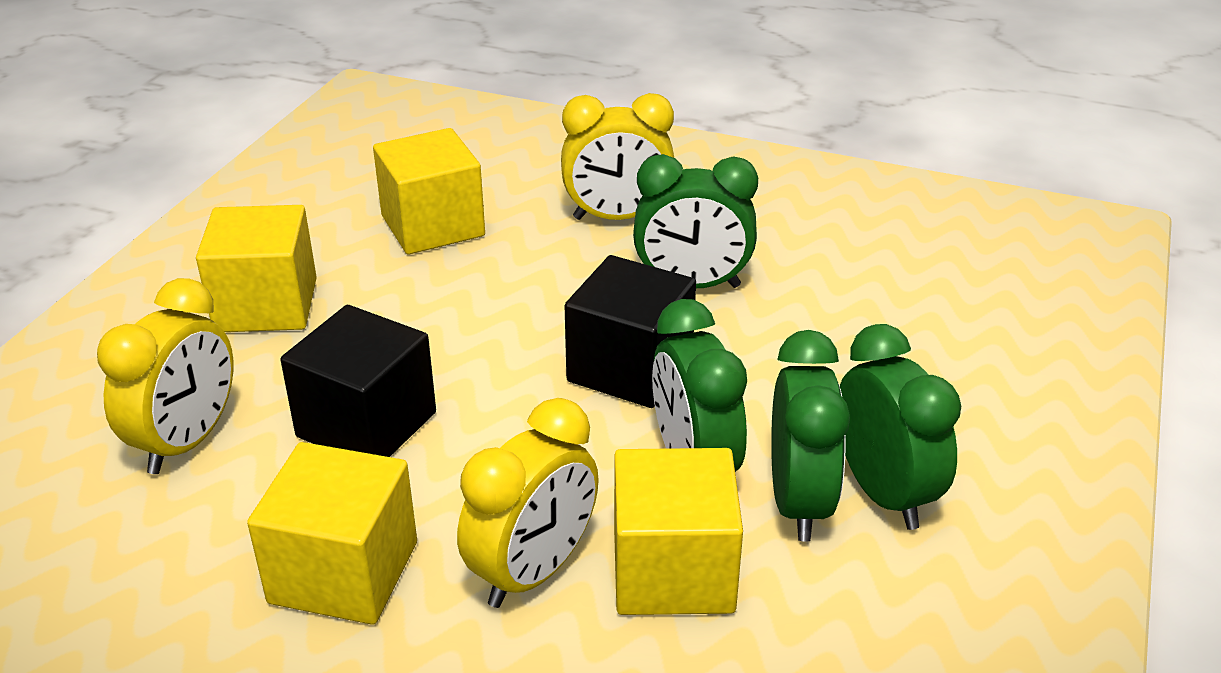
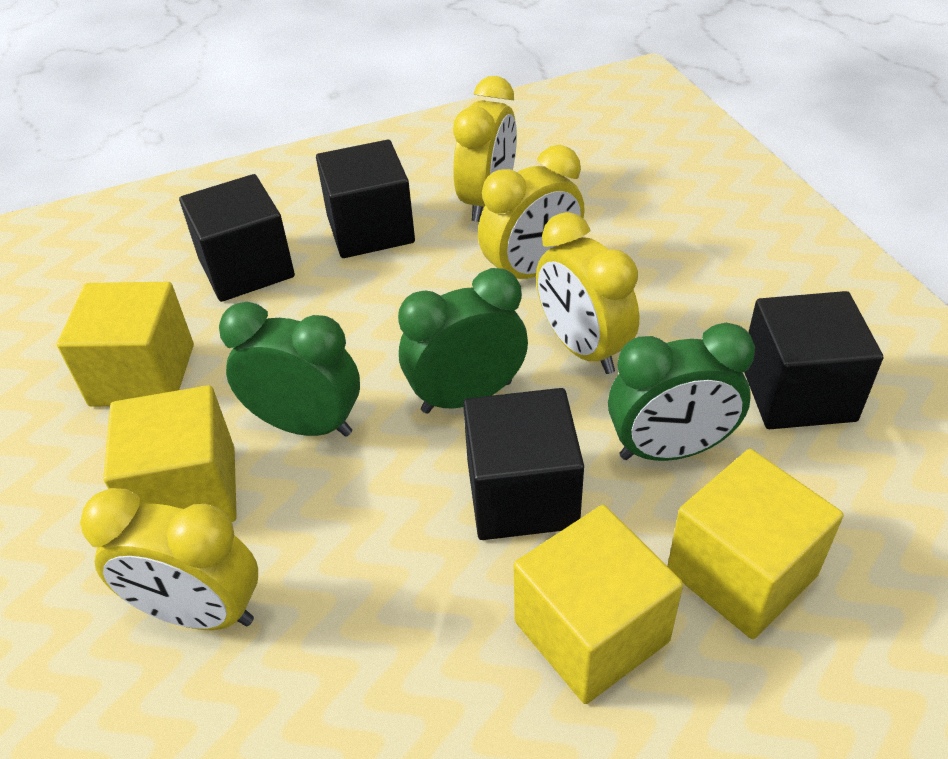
black cube: [281,305,436,457] [565,255,696,408] = 2 -> [179,174,295,302] [316,140,415,258] [463,388,584,540] [744,291,883,429] = 4
green clock: [633,154,758,288] [652,299,747,472] [771,330,850,542] [840,324,961,530] = 4 -> [219,302,360,437] [398,268,528,414] [608,323,755,461] = 3
yellow clock: [97,278,233,474] [457,398,599,608] [561,93,674,220] = 3 -> [80,488,258,630] [453,76,517,222] [478,145,585,279] [536,212,639,374] = 4

